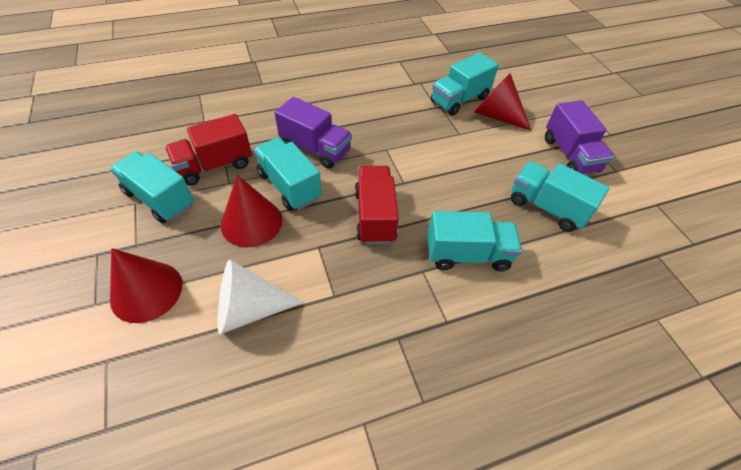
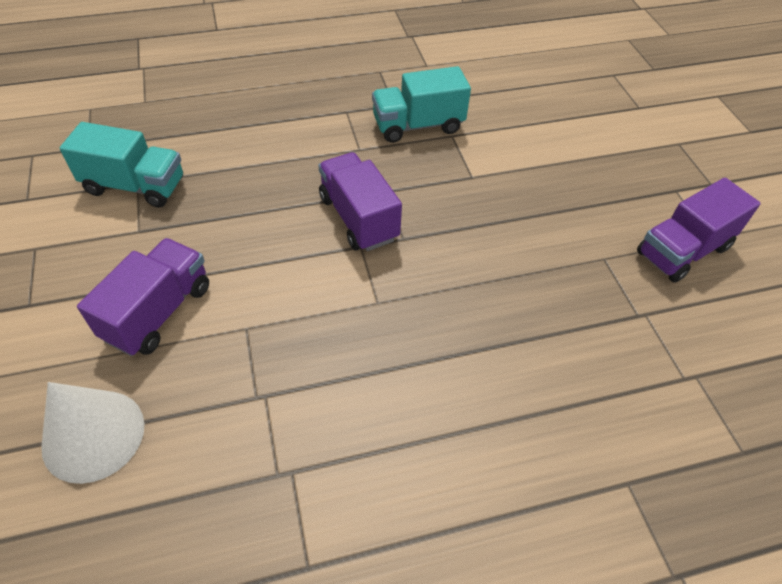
purple truck: [274,97,352,169] [545,100,614,174] = 2 -> [77,238,209,356] [318,152,402,251] [637,178,761,283] = 3
red cone: [110,248,182,323] [221,175,282,247] [474,73,532,131] = 3 -> none = 0
red truck: [165,114,252,185] [355,166,399,244] = 2 -> none = 0
turquoise truck: [110,151,194,223] [253,137,322,211] [427,211,522,271] [431,53,499,116] [511,161,609,232] = 5 -> [60,122,183,208] [372,66,471,143] = 2

